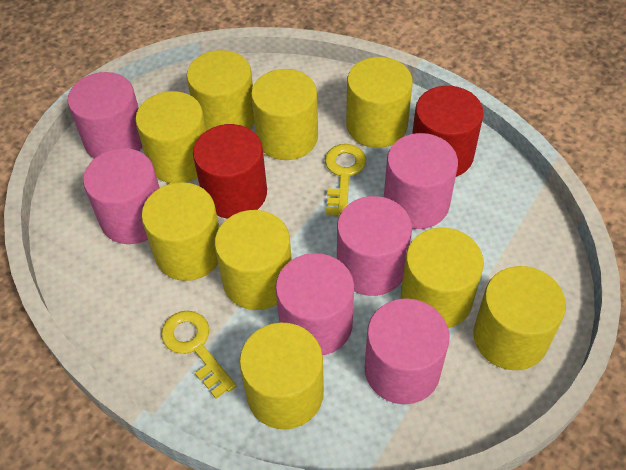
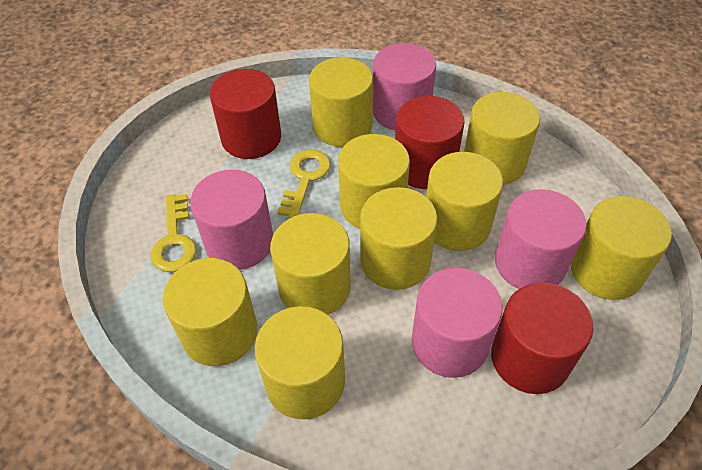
pink cylinder: [67,72,143,159] [83,148,160,244] [275,253,354,355] [337,196,412,296] [364,298,449,404] [384,133,458,229] = 6 -> [190,170,273,270] [373,43,436,130] [411,268,502,378] [495,189,586,289] = 4
red cylinder: [193,124,267,219] [412,86,484,177] = 2 -> [210,69,281,159] [395,96,465,189] [491,282,594,394] = 3

